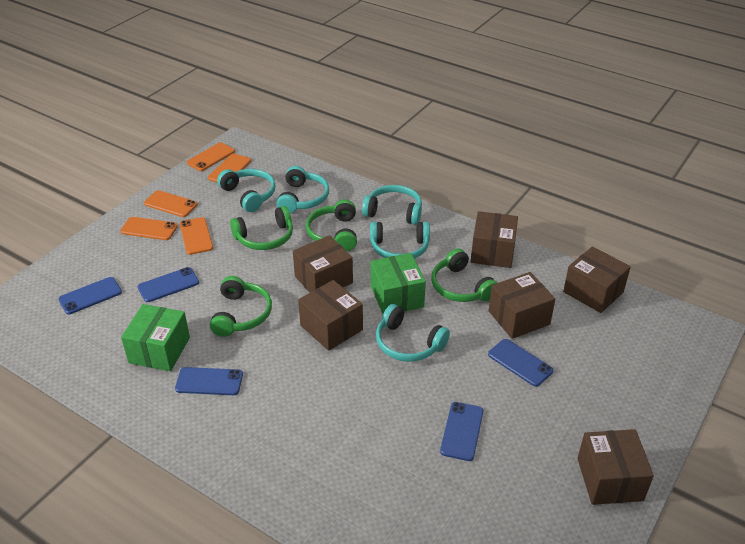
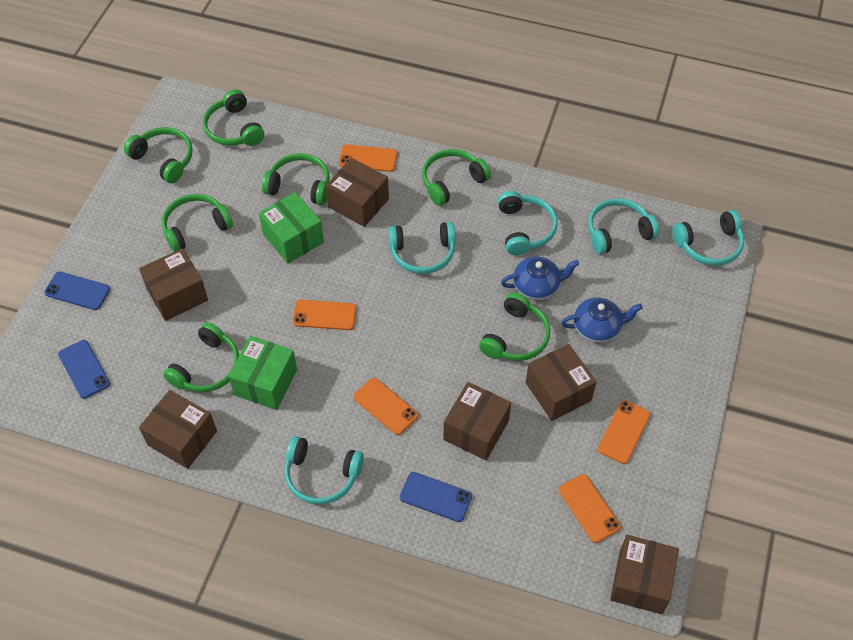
blue phone: [58,277,122,314] [138,267,199,302] [175,367,243,395] [440,402,483,461] [488,339,553,387] = 5 -> [44,272,110,310] [58,340,110,399] [400,472,472,522] = 3
blue teapot: none = 0 -> [501,257,579,300] [561,298,643,343] = 2
green headphones: [210,276,272,337] [230,206,293,250] [306,199,357,251] [431,248,497,302] = 4 -> [124,127,193,183] [162,194,233,252] [163,322,239,393] [203,90,264,146] [262,153,330,205] [422,149,491,206] [479,293,550,361] = 7

